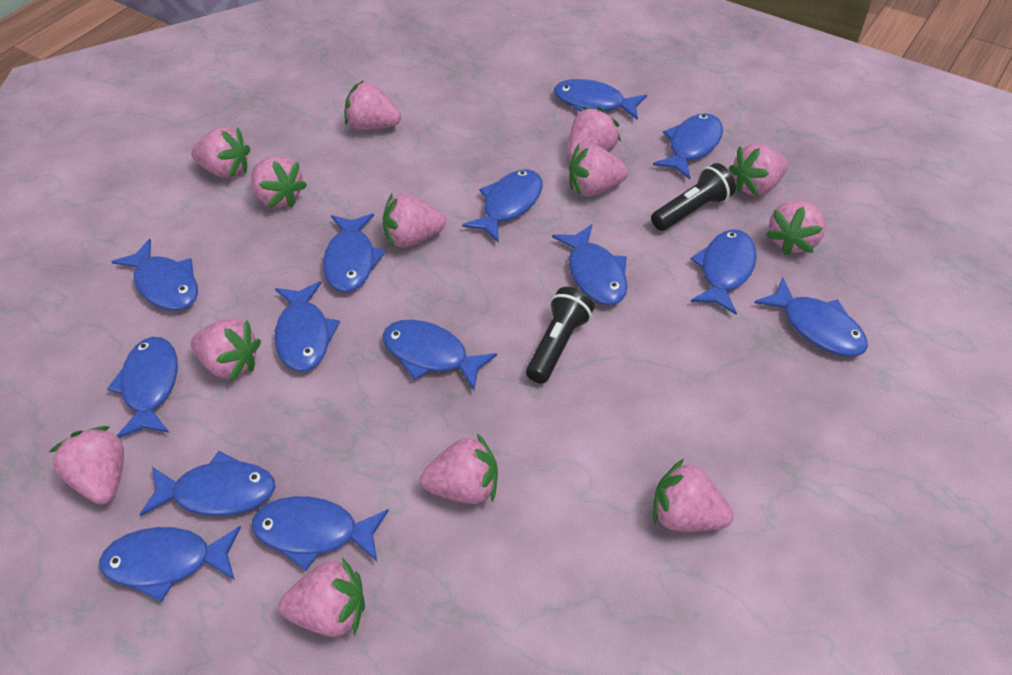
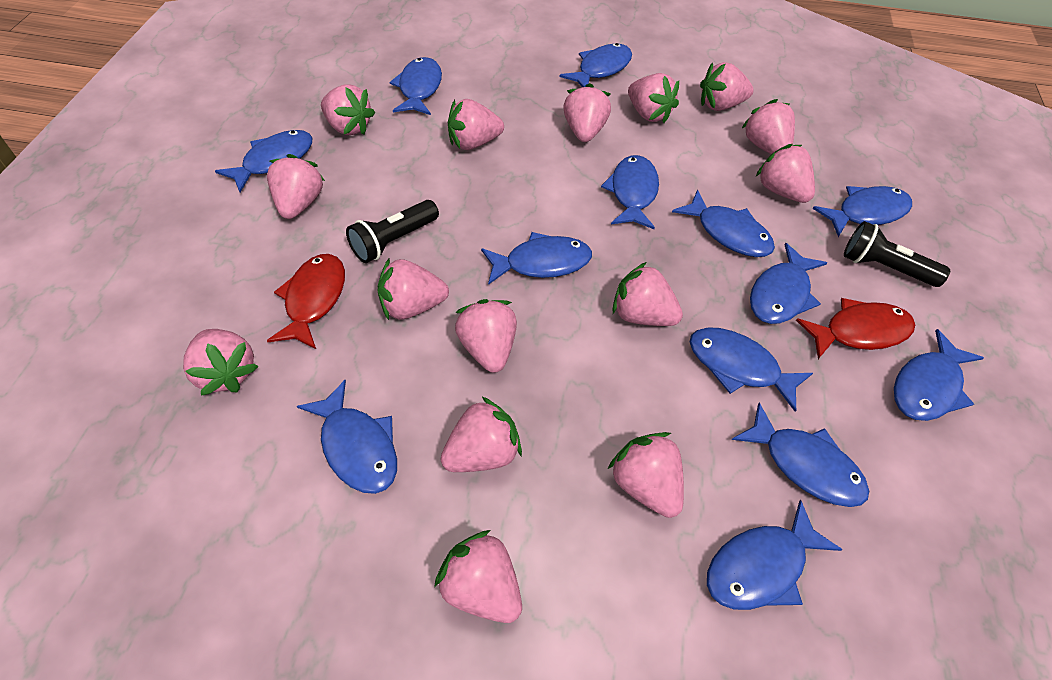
blue fish: [99,526,241,602] [107,337,178,438] [111,239,198,311] [140,451,275,516] [252,496,389,571] [274,281,340,372] [323,214,386,292] [382,320,497,390] [462,169,542,243] [552,224,627,305] [554,79,647,120] [653,113,723,179] [691,229,757,315] [754,277,868,357] = 14 -> [215,130,313,192] [297,380,397,494] [389,57,442,115] [481,232,592,285] [560,43,632,87] [601,155,659,229] [672,190,775,257] [690,327,813,412] [707,500,843,610] [732,403,869,507] [750,243,827,324] [813,186,912,237] [894,329,984,421] = 13
pink strawberry: [49,426,124,504] [191,127,250,178] [191,319,261,381] [251,156,307,208] [279,558,365,637] [345,80,401,130] [383,193,446,247] [420,433,498,504] [568,107,621,160] [569,144,628,196] [653,459,734,532] [729,143,788,196] [765,200,825,255] = 13 -> [183,329,259,395] [267,154,325,219] [321,85,375,135] [377,258,449,320] [434,530,522,623] [440,396,522,472] [448,99,504,150] [455,299,517,373] [563,83,611,142] [608,432,684,518] [612,262,683,326] [628,73,679,123] [700,62,754,111] [742,99,795,154] [756,144,815,203] = 15
red fish: none = 0 -> [267,254,345,349] [796,298,915,359] = 2

